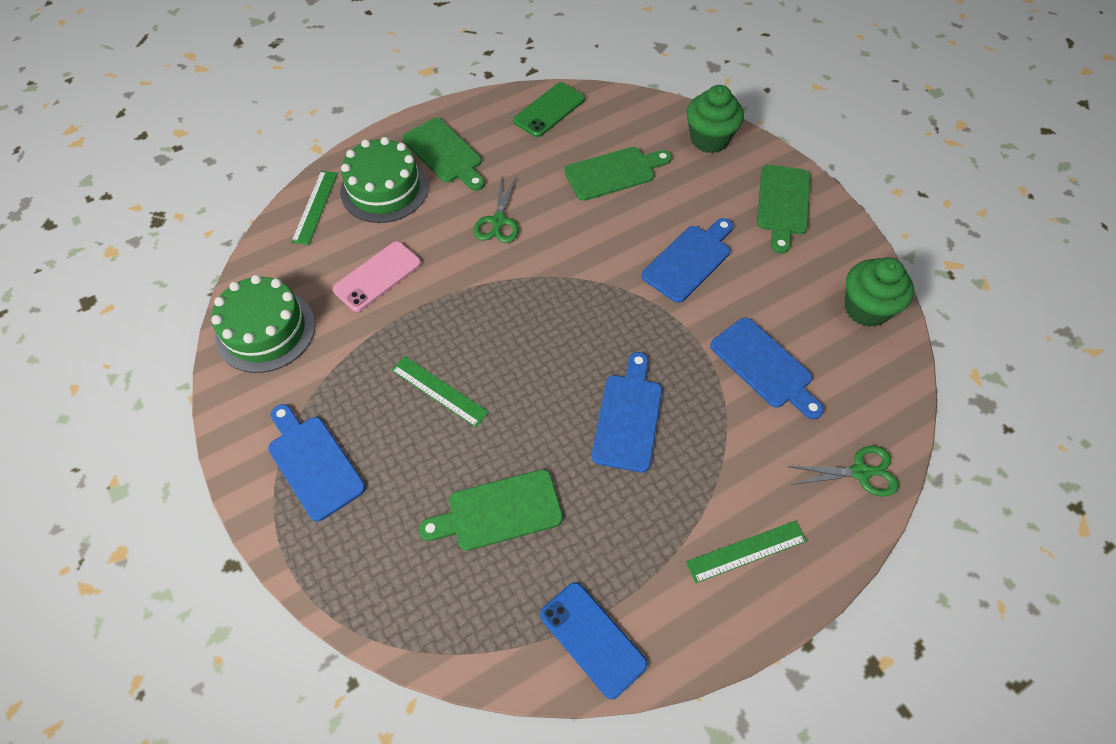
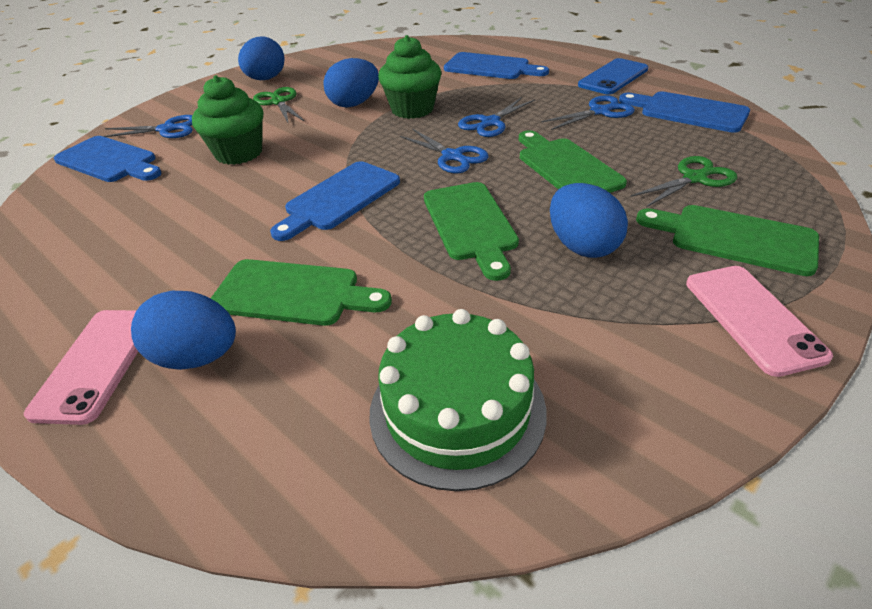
blue egg: none = 0 -> [131,291,236,370] [238,36,285,80] [323,58,379,108] [550,183,628,258] = 4
blue scissors: none = 0 -> [103,115,193,138] [400,129,489,173] [458,97,535,137] [541,95,635,130] = 4
green cake: [211,275,315,373] [340,137,428,223] = 2 -> [369,309,547,491] = 1
green phone: [513,82,585,137] = 1 -> none = 0
green ruler: [291,171,338,245] [392,356,489,427] [686,521,807,583] = 3 -> none = 0
pink phone: [332,241,421,312] = 1 -> [24,310,138,425] [686,266,833,377] = 2

